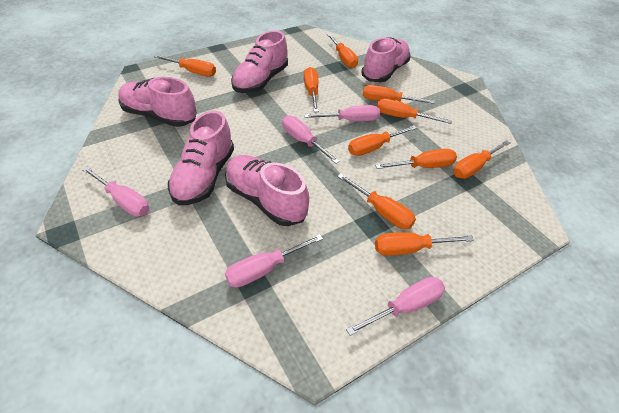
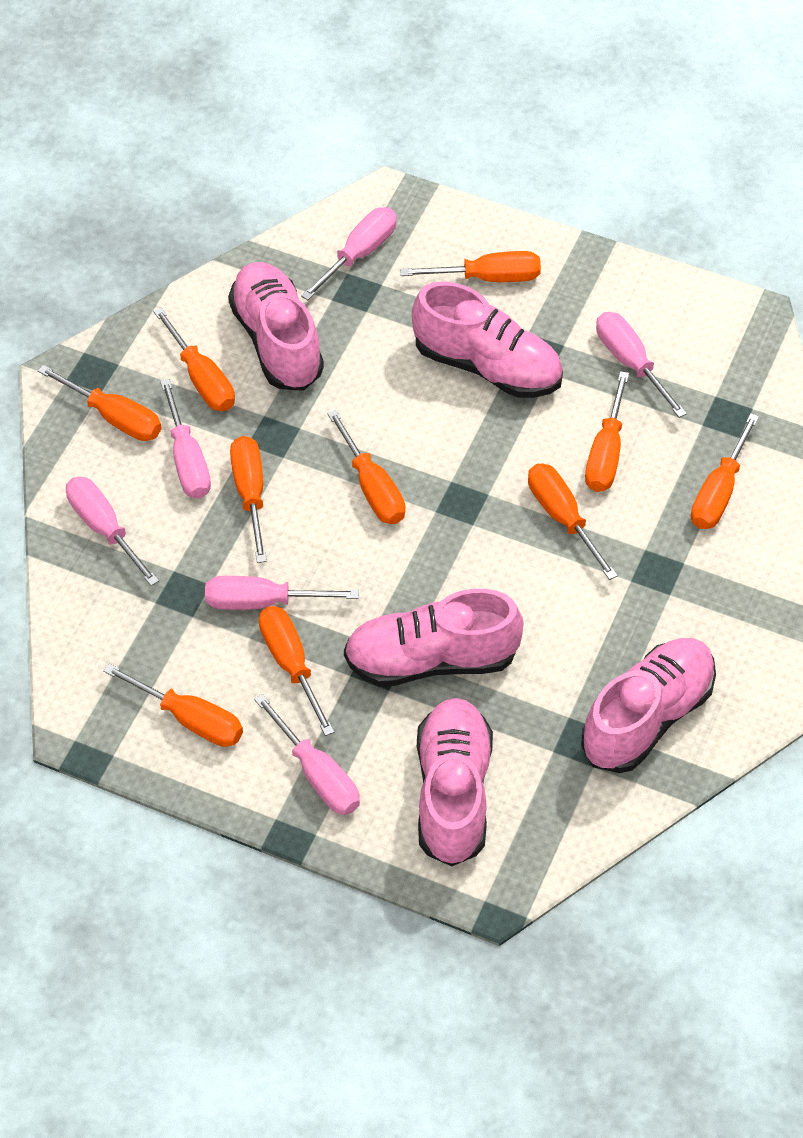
pink screwdriver: [82,167,149,217] [225,234,323,287] [282,115,340,164] [304,105,380,121] [346,277,445,336] = 5 -> [66,477,159,586] [160,379,211,498] [205,576,359,610] [254,694,360,815] [301,207,397,300] [596,312,687,418] = 6

